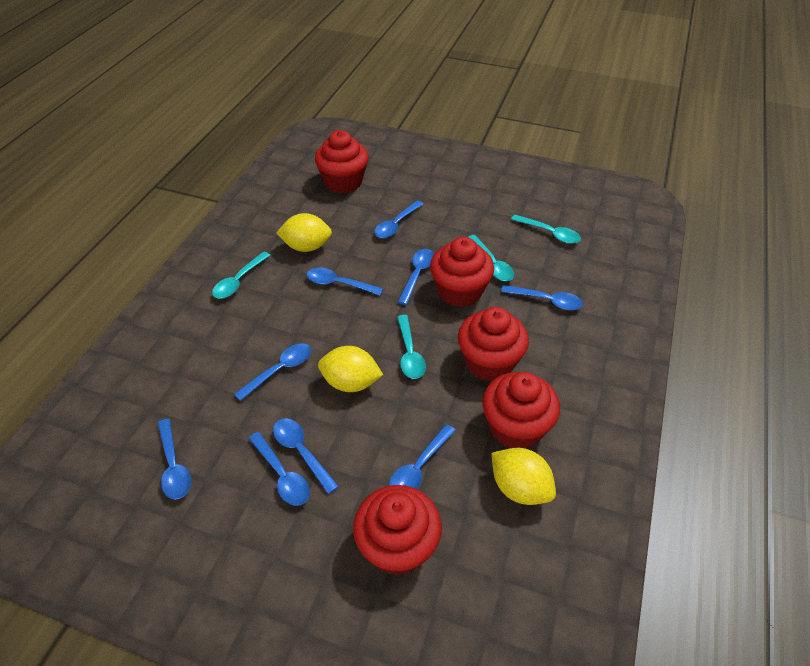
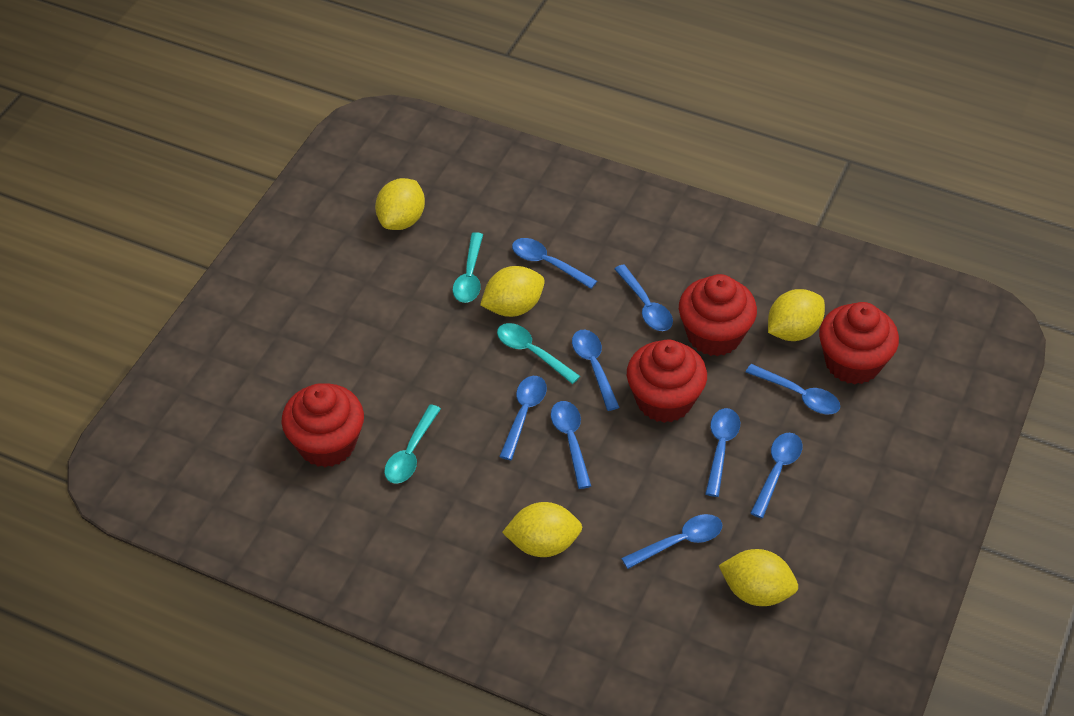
red cupcake: [315,130,369,193] [353,485,442,575] [430,237,494,307] [458,307,529,381] [482,372,560,449] = 5 -> [282,383,364,467] [627,339,707,423] [679,274,757,356] [819,302,899,384] = 4
turquoise spoon: [212,251,270,299] [397,315,426,379] [468,235,514,281] [511,215,581,244] = 4 -> [384,404,441,484] [453,232,483,303] [497,323,580,384] = 3
yellow lemon: [276,213,332,252] [318,346,383,392] [491,448,556,505] = 3 -> [375,178,425,230] [480,266,545,317] [502,502,582,557] [718,549,798,606] [768,289,825,341] = 5

